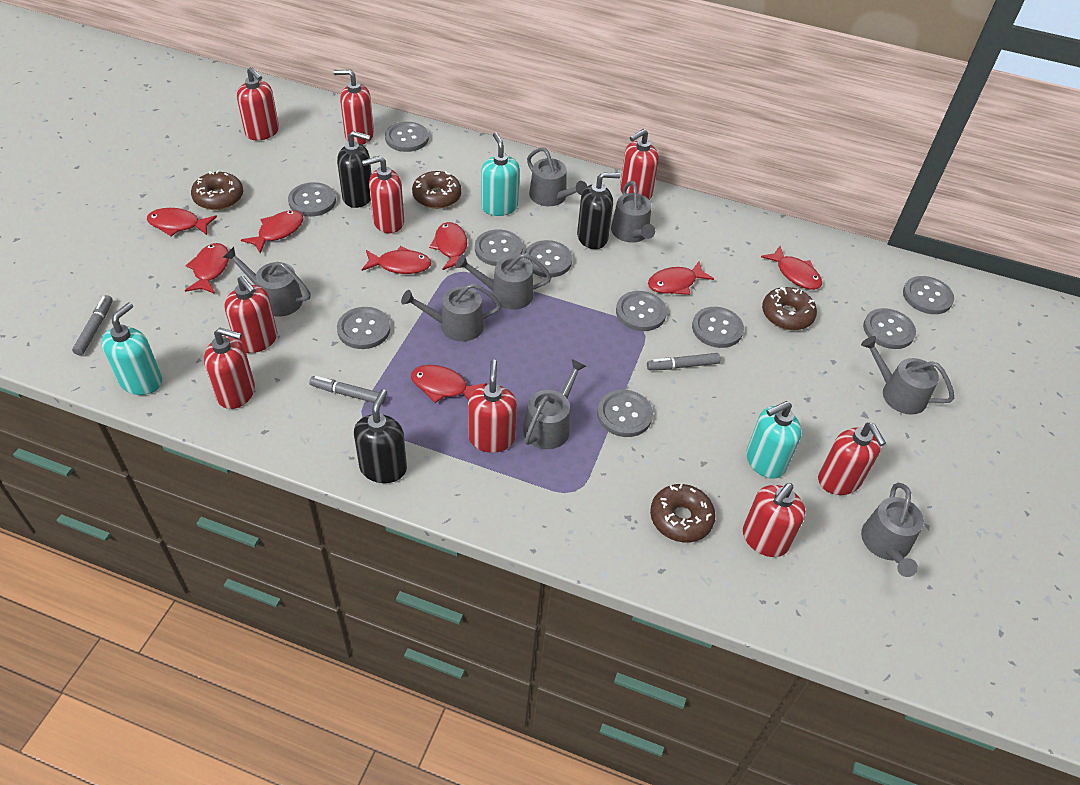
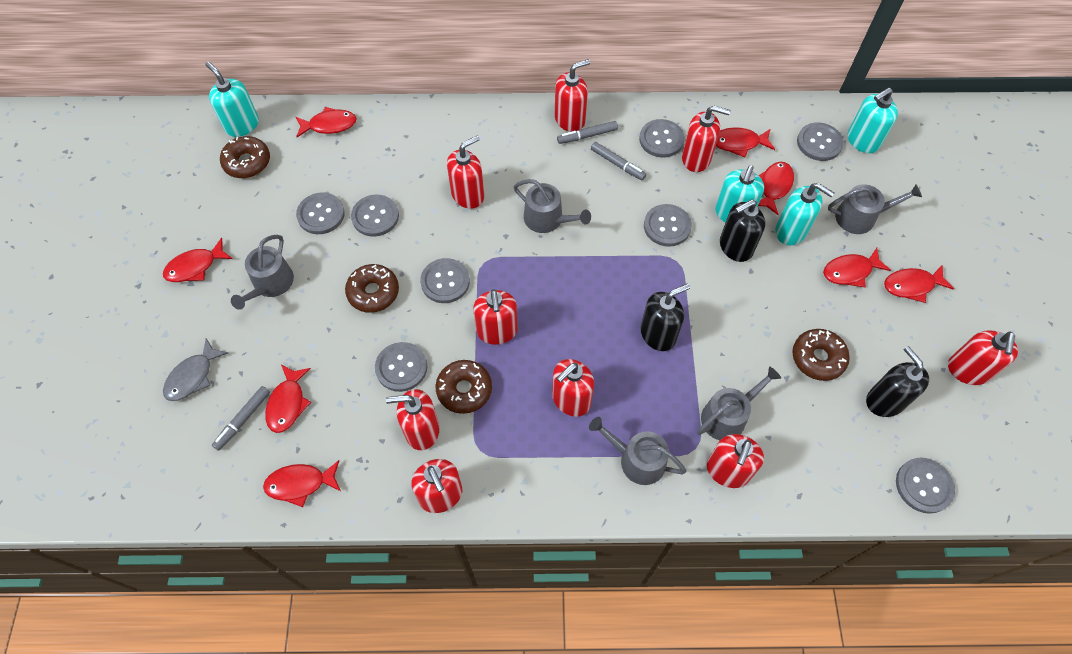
grey button: [288,182,336,217] [337,307,390,349] [385,122,429,152] [475,229,523,266] [524,240,572,277] [597,390,653,437] [616,291,667,331] [692,307,744,348] [863,308,916,349] [903,276,954,314] = 10 -> [296,192,345,234] [351,194,399,237] [375,342,427,392] [420,258,470,303] [639,119,685,158] [644,204,692,247] [797,122,844,161] [896,458,955,514] = 8
grey fish: none = 0 -> [163,338,228,401] = 1
grey watering can: [223,247,311,317] [401,283,501,341] [455,253,552,310] [523,359,586,449] [527,147,587,206] [611,181,655,243] [861,336,954,415] [861,483,924,577] = 8 -> [231,235,294,310] [513,179,591,233] [589,417,687,485] [697,366,781,440] [828,184,922,234] = 5
turquoise soap dispenser: [101,302,162,395] [481,132,520,216] [746,401,802,479] = 3 -> [205,62,259,137] [715,165,764,223] [775,183,834,245] [848,88,898,153] = 4

